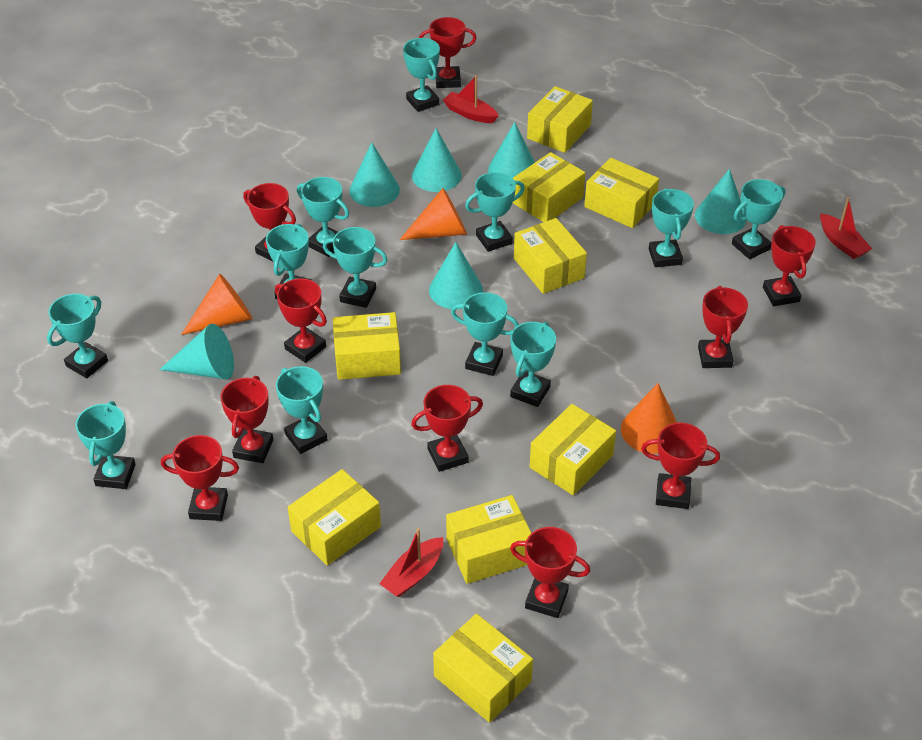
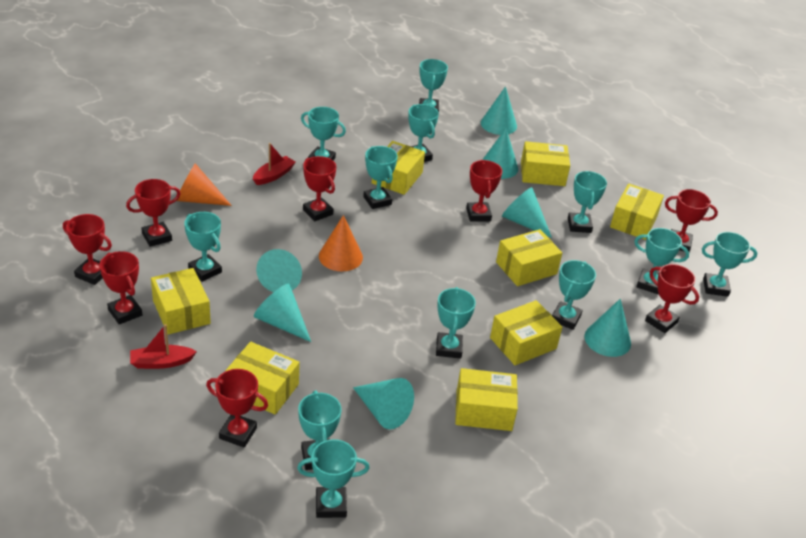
orange cone: [181,274,252,335] [399,188,467,240] [621,383,677,454] = 3 -> [177,163,232,206] [319,215,363,271] = 2
red boat: [379,528,443,597] [443,75,498,123] [820,197,872,259] = 3 -> [130,324,197,369] [253,143,296,185] = 2
red trophy: [161,435,239,521] [220,376,273,463] [243,183,296,261] [275,278,327,363] [411,385,483,472] [419,17,477,88] [510,527,590,618] [641,423,720,509] [698,286,748,368] [763,225,816,306] = 10 -> [63,214,112,285] [99,251,142,324] [126,179,181,247] [206,369,268,447] [303,156,336,221] [466,160,502,222] [645,264,699,333] [665,189,718,252] = 8
turquoise cone: [159,324,234,379] [349,142,400,207] [412,128,462,192] [429,242,483,309] [488,122,535,178] [695,169,746,234] = 6 -> [254,284,311,342] [256,249,302,292] [353,378,414,429] [481,86,517,135] [482,129,518,179] [502,187,552,238] [584,299,631,357] = 7
yellow box: [288,469,381,566] [333,312,401,380] [433,614,533,723] [446,495,531,584] [513,152,585,222] [514,218,587,294] [527,86,593,153] [529,404,616,495] [584,158,659,228] = 9 -> [151,268,211,335] [225,342,300,415] [372,141,425,195] [455,368,518,431] [490,300,562,365] [496,229,562,286] [521,141,570,186] [610,183,664,240] = 8

